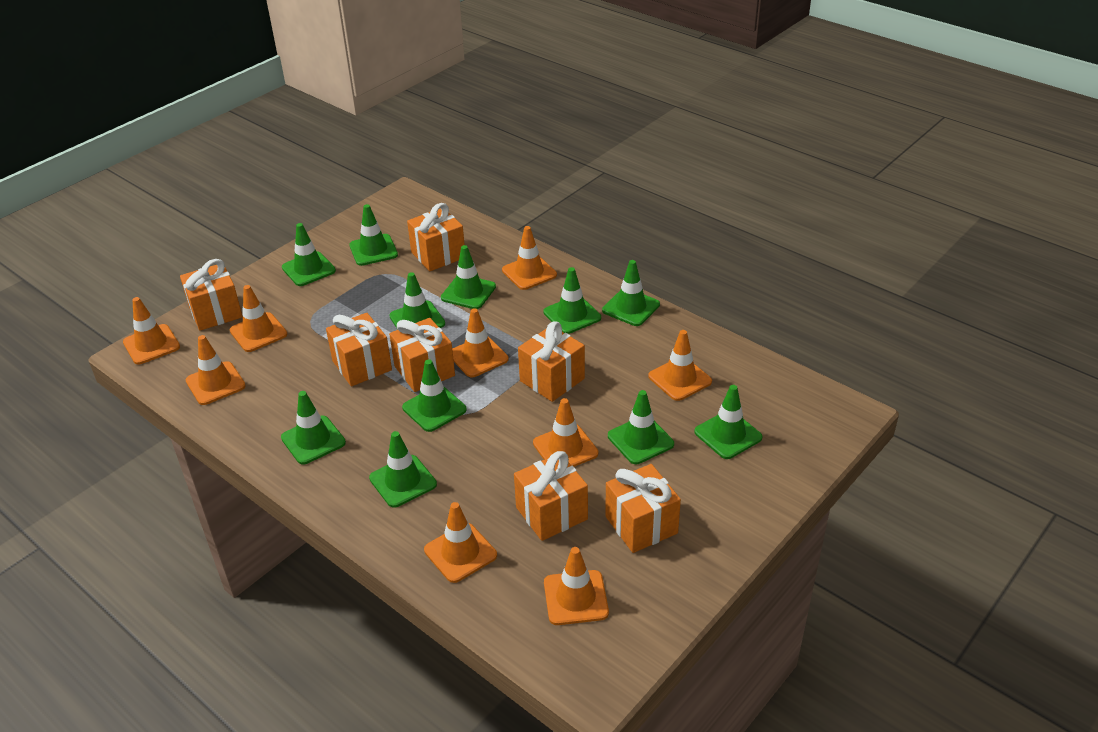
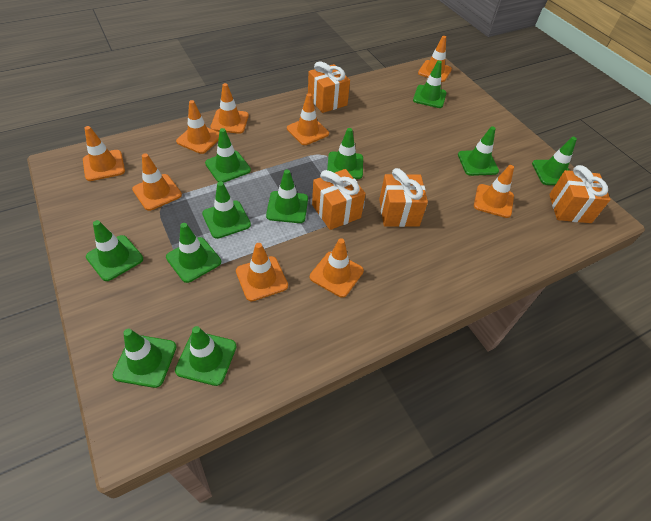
orange gift: [180,259,243,331] [326,313,392,386] [389,318,455,392] [407,203,465,271] [514,451,588,541] [518,321,585,402] [605,464,681,553] = 7 -> [308,61,350,113] [312,169,366,230] [379,168,428,227] [549,165,611,223] = 4

